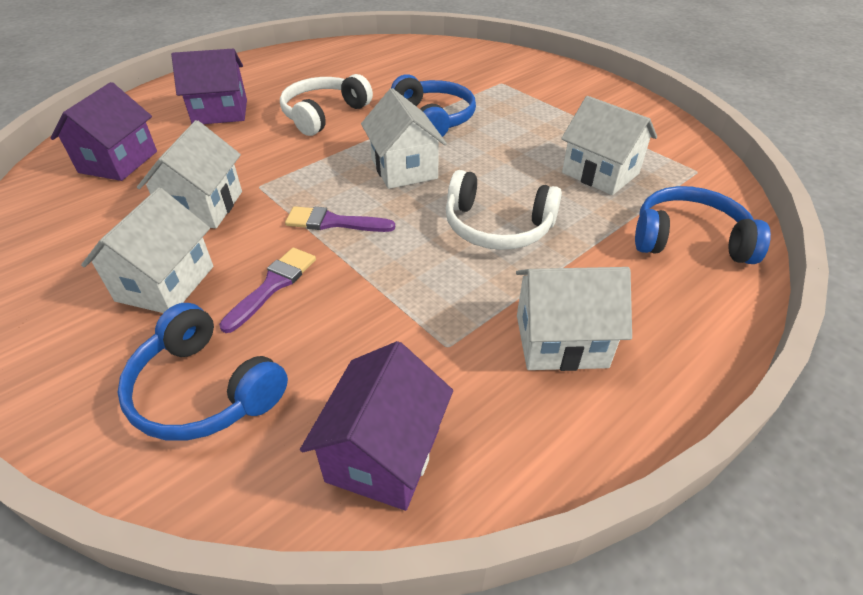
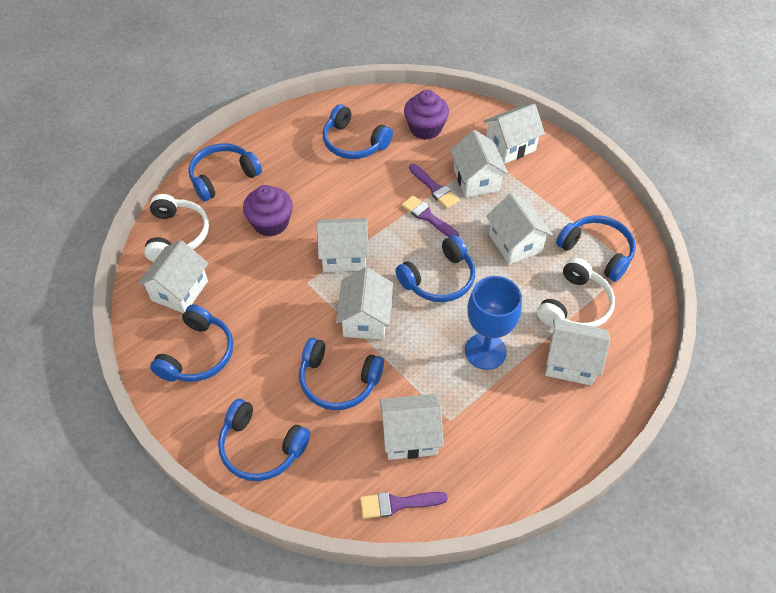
blue goblet: none = 0 -> [465,276,522,370] = 1
blue headphones: [117,303,288,441] [391,74,476,137] [635,186,771,264] = 3 -> [150,304,233,382] [189,143,262,201] [218,399,310,481] [299,338,384,410] [323,104,393,159] [395,235,475,302] [556,215,636,282] = 7
purple brush: [219,248,316,333] [285,206,395,232] = 2 -> [360,492,448,519] [401,195,459,237] [409,164,459,209] = 3
purple cupcake: none = 0 -> [243,185,293,237] [404,90,449,140] = 2
purple house: [51,82,157,181] [171,49,247,124] [300,341,453,511] = 3 -> none = 0
white house: [81,188,213,313] [137,120,242,228] [361,88,447,189] [516,267,632,371] [561,96,657,195] = 5 -> [138,240,209,313] [316,218,369,272] [336,267,393,340] [379,394,444,460] [450,130,508,198] [483,104,545,164] [486,193,553,265] [545,319,610,386] = 8

